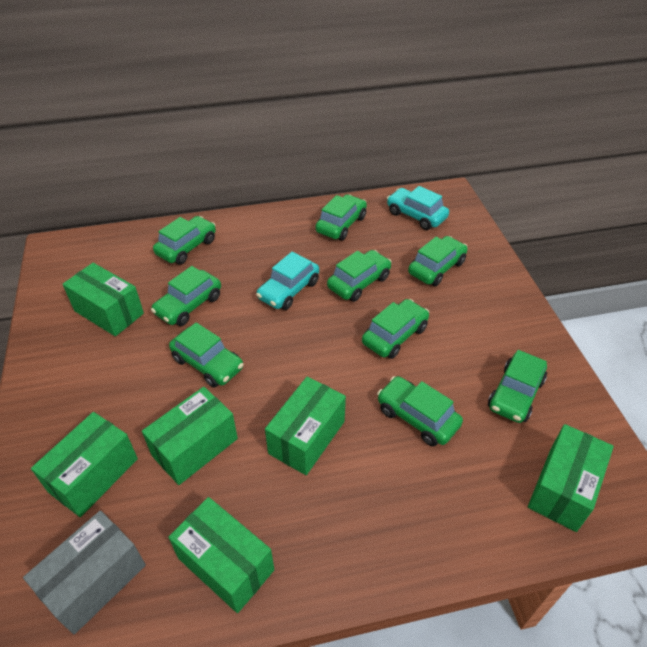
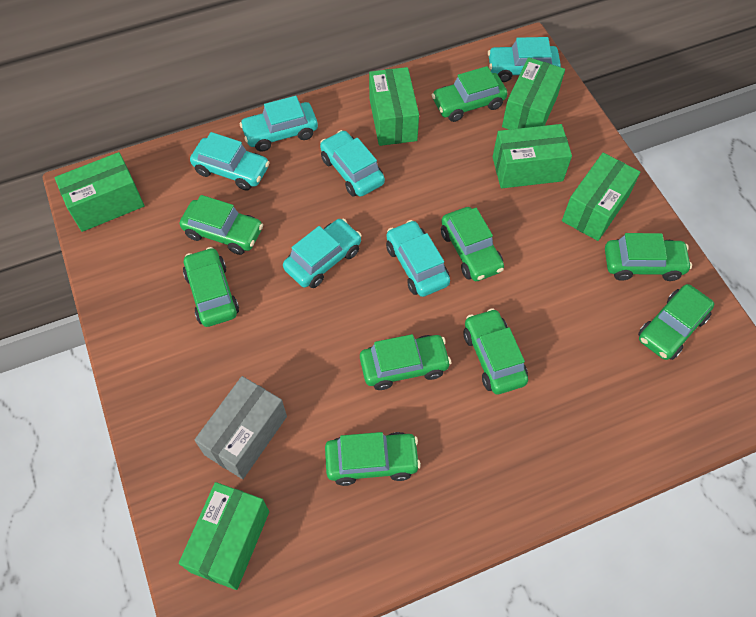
turquoise car: [256,252,319,310] [387,186,449,230] = 2 -> [190,132,270,191] [240,96,318,152] [283,219,362,288] [320,130,385,197] [386,220,450,297] [488,37,561,82] = 6

